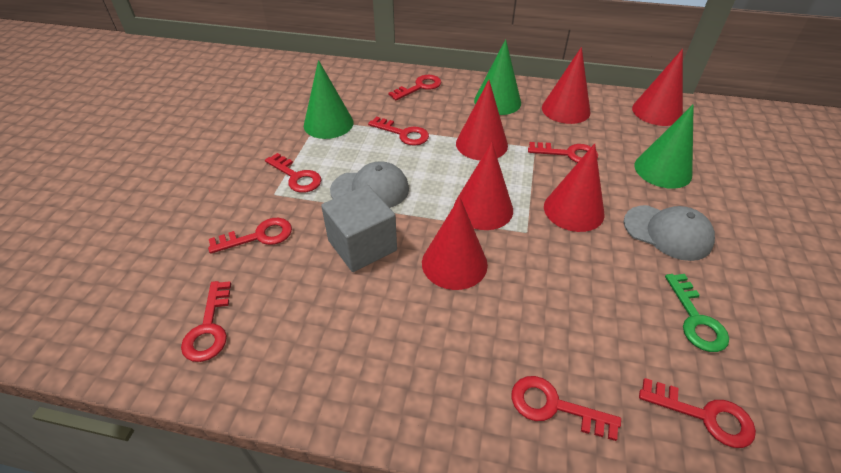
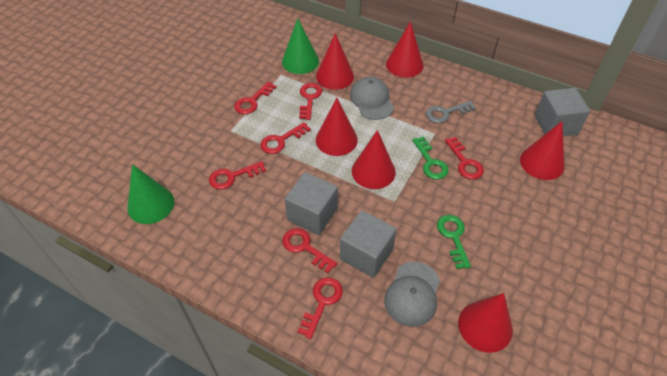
green cone: [304,60,353,139] [474,39,521,115] [635,104,694,189] = 3 -> [127,164,174,224] [282,19,319,74] = 2
green key: [665,274,729,352] = 1 -> [413,136,449,180] [437,215,471,269] = 2
grey cube: [321,185,397,272] = 1 -> [285,172,338,235] [340,210,397,278] [535,88,590,136] = 3
grey key: none = 0 -> [426,101,476,123] = 1
red key: [181,281,231,362] [208,218,292,254] [265,153,321,193] [368,116,429,146] [389,75,441,100] [512,376,621,441] [528,142,598,163] [639,378,756,448] = 8 -> [209,161,266,190] [234,81,277,114] [260,122,311,154] [282,228,337,273] [297,277,343,339] [299,83,322,120] [445,137,484,179] = 7

